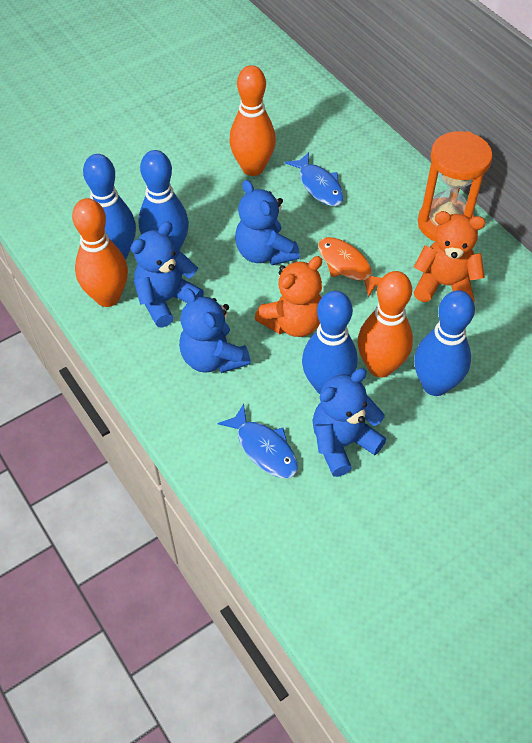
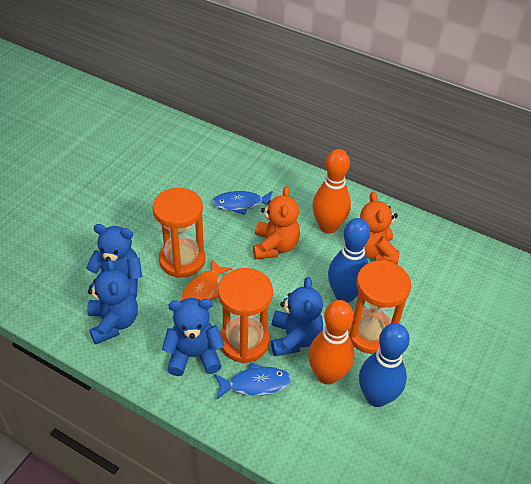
blue bowling pin: [83,154,136,259] [138,150,189,253] [302,291,358,394] [414,290,475,396] = 4 -> [328,218,370,303] [359,323,410,407] = 2
orange bowling pin: [72,198,128,307] [229,65,276,176] [358,271,413,377] = 3 -> [308,300,355,385] [312,149,351,234] = 2
orange hourglass: [418,131,493,241] = 1 -> [152,188,205,278] [218,268,273,363] [348,260,411,354] = 3

